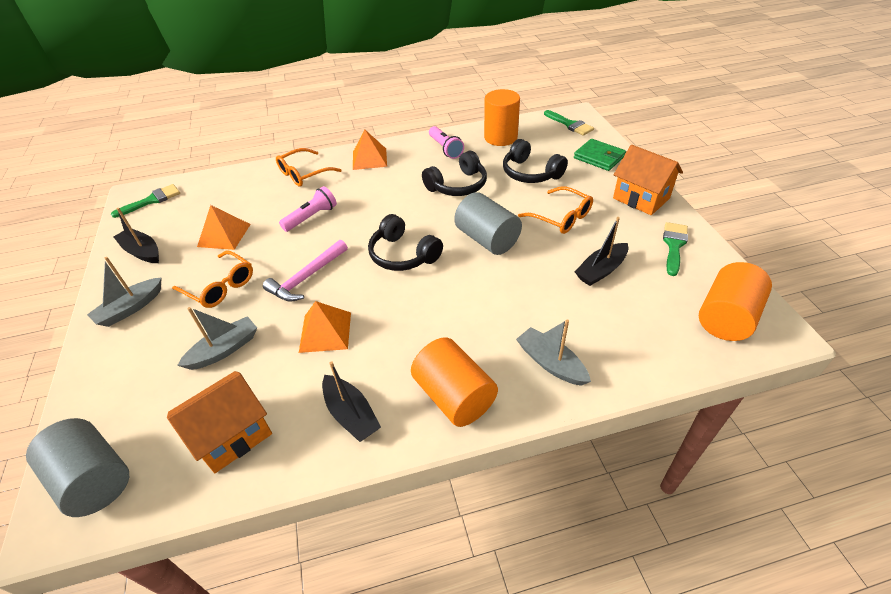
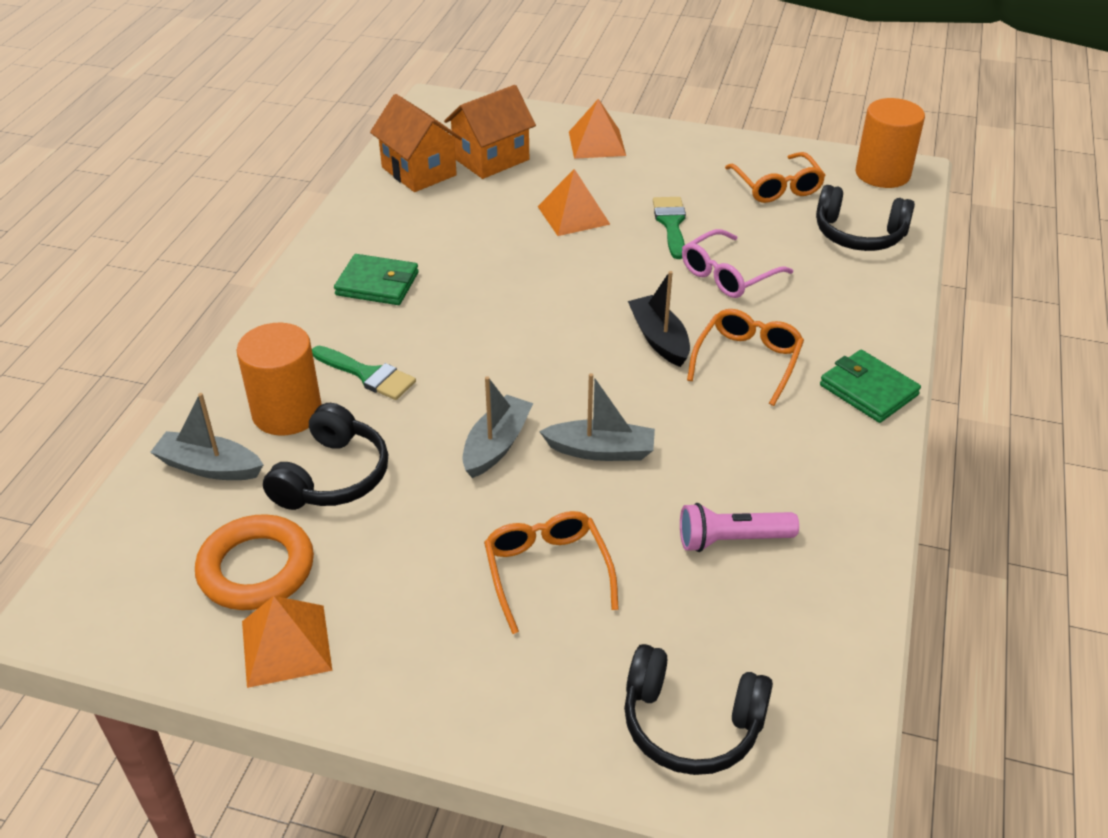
black boat: [114,208,159,263] [322,361,381,442] [575,217,628,286] = 3 -> [628,271,690,367] = 1
green brush: [111,184,180,218] [544,110,594,136] [663,222,688,276] = 3 -> [312,346,416,400] [653,197,686,259] = 2
green wallet: [574,139,626,171] = 1 -> [334,254,419,305] [820,350,921,423] = 2
grey cylinder: [26,418,129,517] [454,192,522,255] = 2 -> none = 0
orange cylinder: [411,337,498,427] [484,89,520,146] [699,262,772,341] = 3 -> [237,323,322,436] [856,98,925,188] = 2
orange ring: none = 0 -> [195,514,314,610] = 1
pink flashlight: [279,186,337,232] [429,126,464,159] = 2 -> [680,503,799,552] = 1
pink glasses: none = 0 -> [682,229,793,298] = 1
pink hammer: [263,240,348,302] = 1 -> none = 0

